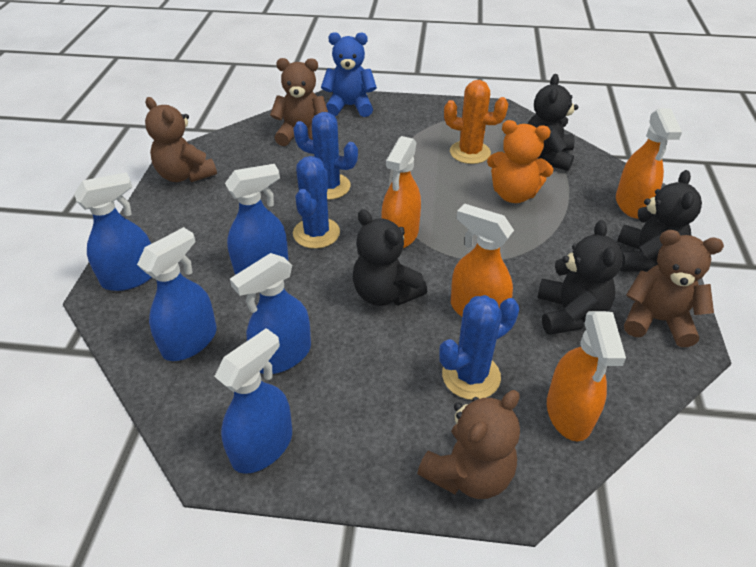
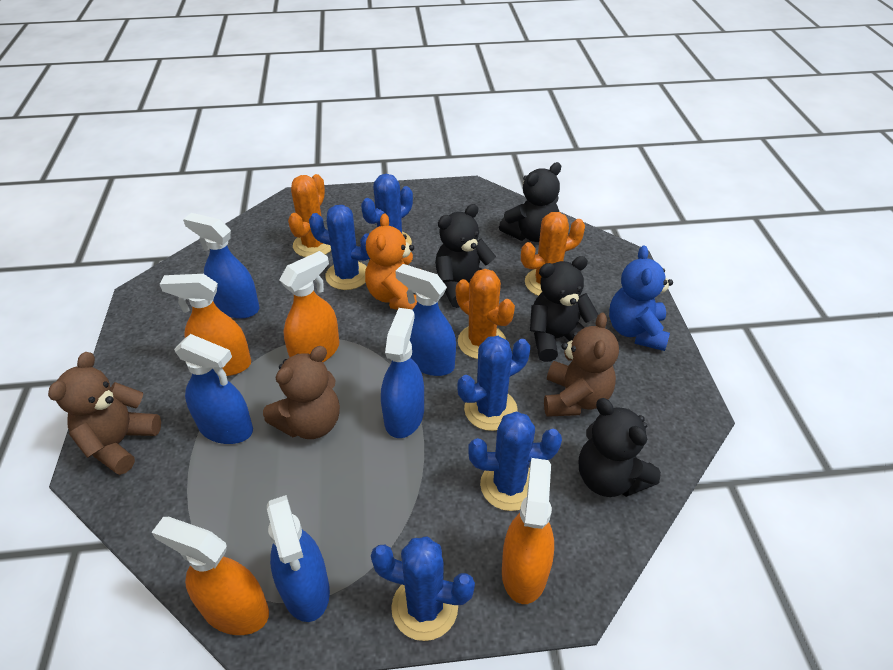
blue cactus: [293,112,358,200] [293,156,340,249] [439,295,519,400] = 3 -> [309,205,370,290] [361,174,413,245] [371,536,475,641] [457,336,530,431] [468,411,562,511] = 5
brown teddy bear: [145,97,217,182] [270,58,328,146] [417,390,520,499] [624,230,724,347] = 4 -> [48,352,161,475] [263,346,340,439] [544,313,619,417] = 3
orange cactus: [444,80,508,164] = 1 -> [288,174,331,257] [456,269,515,359] [521,212,585,296] = 3

